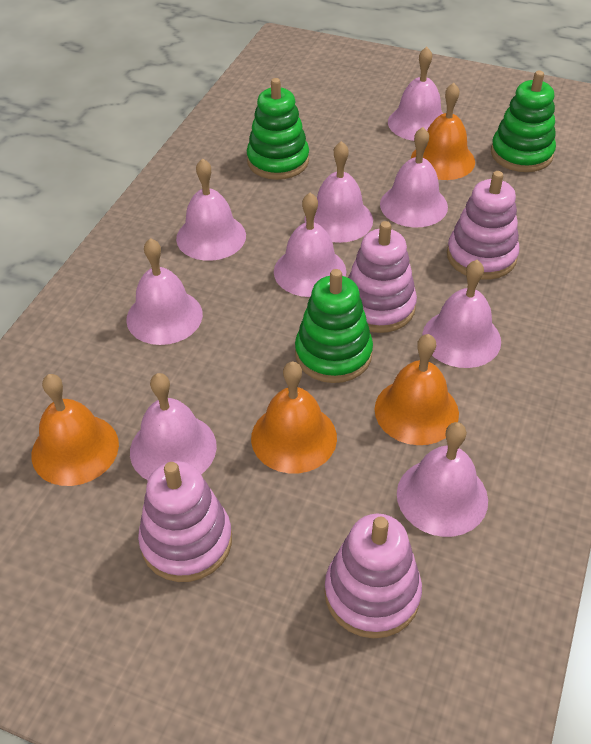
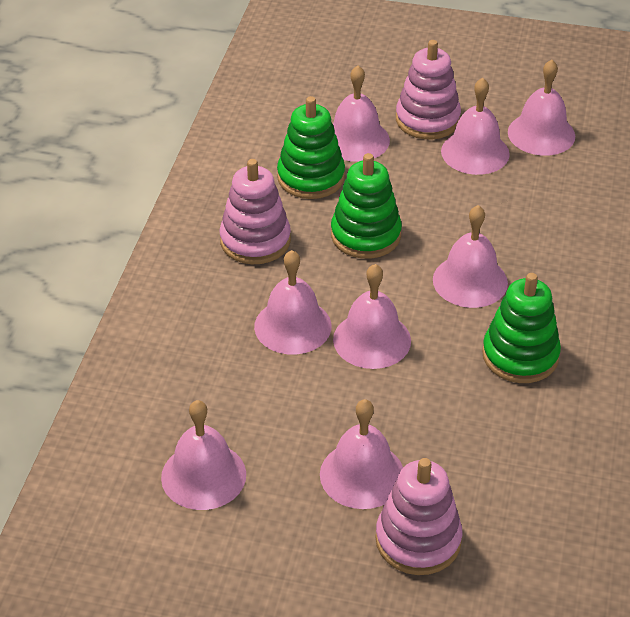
orange bell: [31,374,119,486] [251,361,337,474] [374,334,459,445] [411,83,475,180] = 4 -> none = 0
pink bell: [126,238,203,345] [130,373,217,480] [176,158,246,261] [274,193,346,297] [304,141,373,243] [380,127,448,227] [388,47,443,141] [397,422,488,537] [422,260,501,368] = 9 -> [161,400,246,510] [254,250,331,354] [320,399,403,509] [333,65,390,162] [333,264,411,369] [433,205,508,308] [441,78,510,175] [508,60,575,156] = 8
pink stacking toy: [138,461,232,582] [325,514,422,638] [348,221,417,333] [447,171,520,280] = 4 -> [219,159,291,264] [376,458,462,575] [396,40,461,139] = 3

